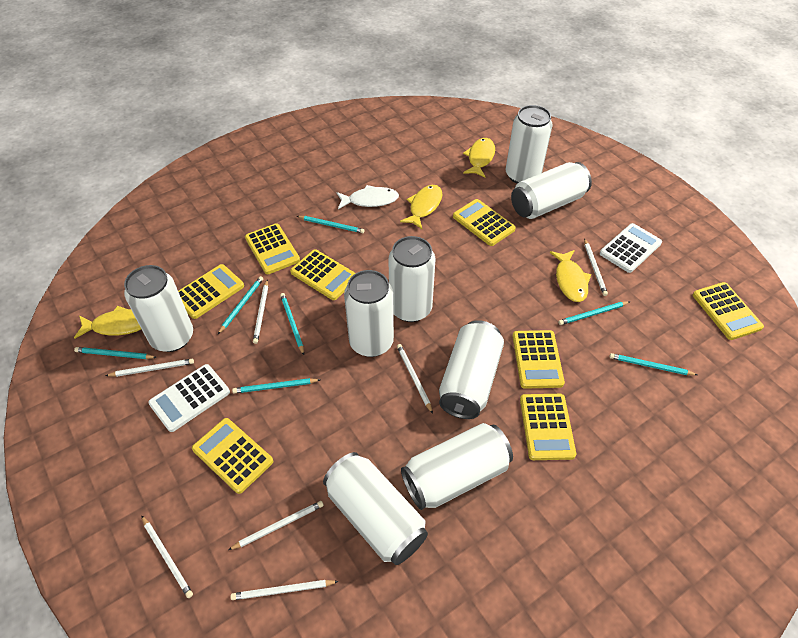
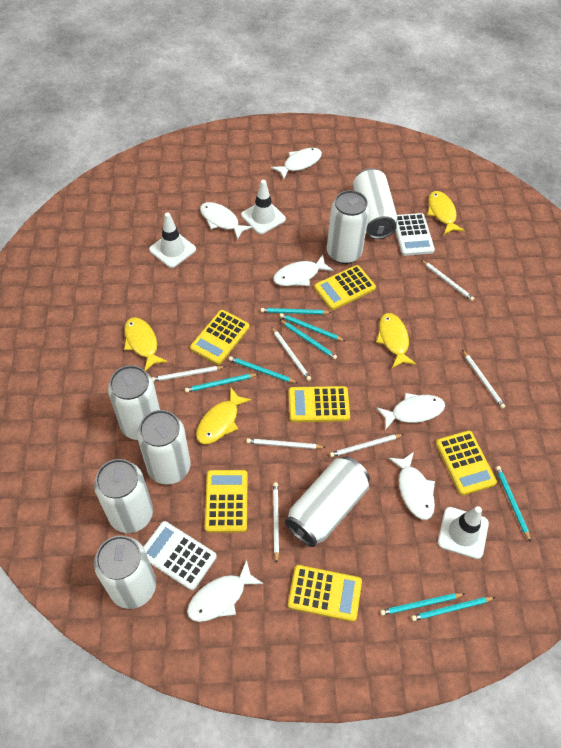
turquoise pencil: [74,347,157,359] [218,276,263,334] [232,378,320,394] [280,293,304,355] [297,216,365,233] [558,301,630,325] [609,353,697,375] = 7 -> [185,374,258,393] [229,356,297,383] [261,308,332,315] [279,319,337,360] [280,313,345,341] [380,593,464,616] [411,597,495,621] [496,466,531,542] = 8
white can: [124,265,193,352] [323,452,428,565] [344,270,394,357] [389,236,435,322] [401,423,513,510] [439,320,504,419] [506,105,553,184] [511,162,592,219] = 8 -> [94,459,153,533] [94,536,156,609] [108,365,160,440] [137,410,190,485] [285,456,370,547] [327,190,370,264] [352,168,398,239] = 7
white fish: [336,185,399,209] = 1 -> [187,560,263,622] [200,202,253,240] [271,148,322,180] [273,255,334,286] [376,393,445,430] [388,452,435,520] = 6
white traffic cone: none = 0 -> [149,212,196,268] [241,180,286,234] [438,506,489,559] = 3
yellow calculator: [178,264,244,319] [192,418,273,494] [245,223,300,274] [290,249,355,300] [453,199,516,246] [512,330,565,389] [520,394,576,460] [693,282,764,340] = 8 -> [190,310,250,365] [205,470,248,533] [288,565,362,622] [289,386,350,422] [314,265,376,310] [436,431,497,496] = 6

